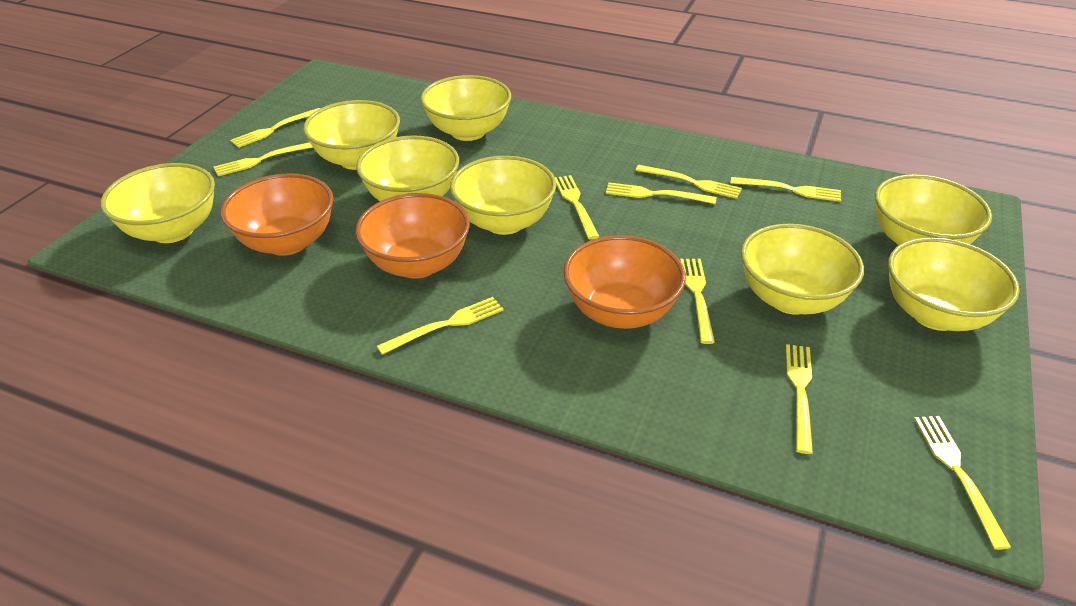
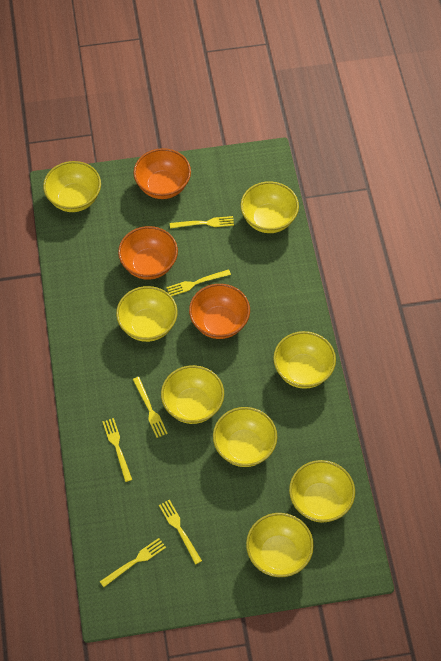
yellow fork: [214,142,313,176] [230,108,320,148] [377,297,504,355] [555,175,599,240] [606,182,716,204] [635,165,742,199] [680,259,715,344] [730,177,841,202] [786,344,813,454] [914,416,1011,550] = 10 -> [100,538,166,587] [102,418,132,482] [133,377,168,438] [159,500,202,564] [166,269,231,296] [170,216,234,229] = 6

